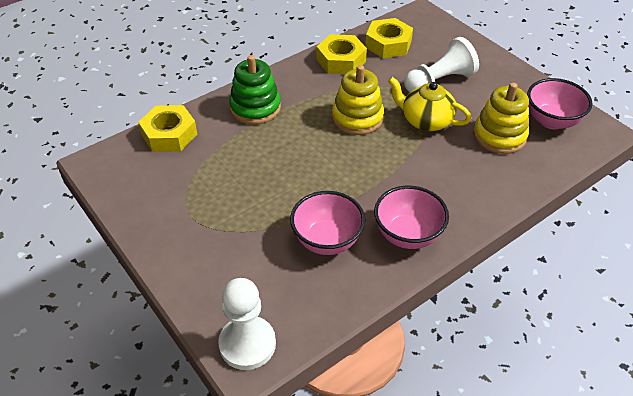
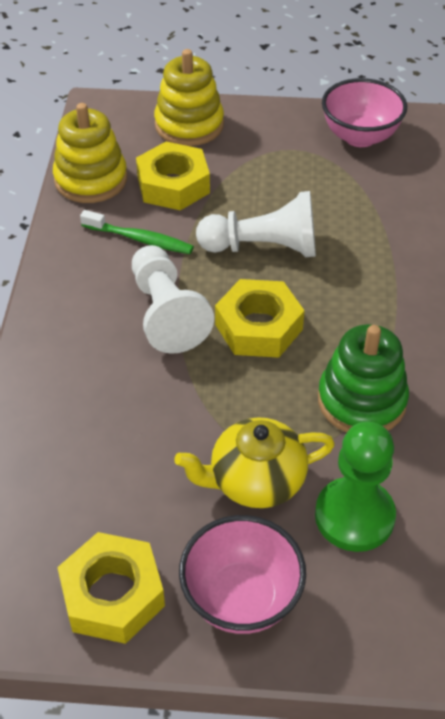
green pawn: none = 0 -> [315,422,396,552] = 1
green toothbrush: none = 0 -> [80,210,194,254] = 1
pink bowl: [290,191,365,255] [374,186,449,249] [527,78,592,129] = 3 -> [179,515,306,634] [322,78,407,147] = 2

